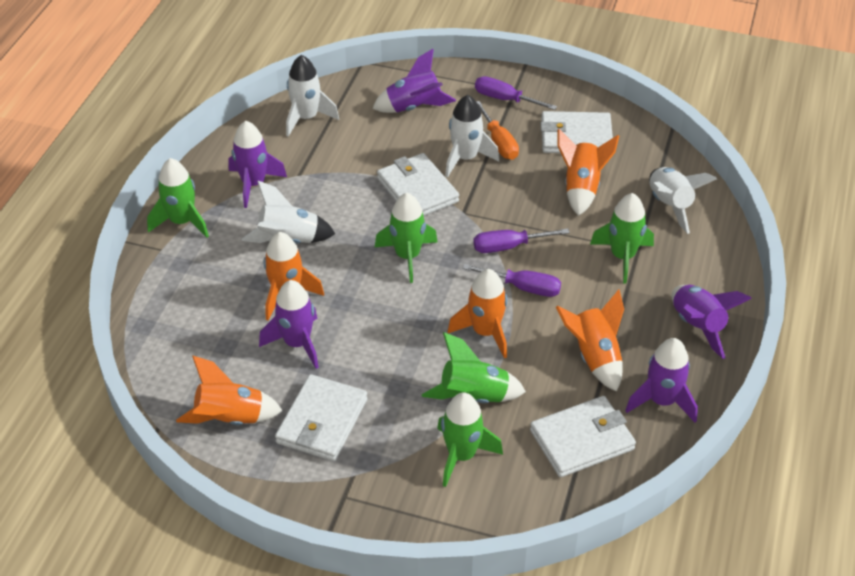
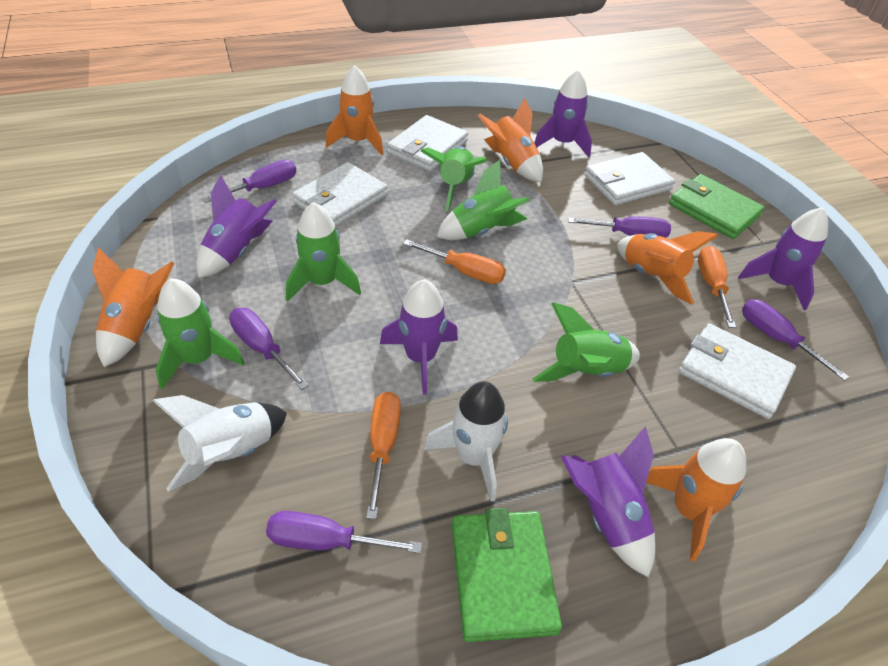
green wallet: none = 0 -> [452,508,562,642] [669,174,765,239] = 2
orange screwdriver: [476,101,519,160] = 1 -> [366,392,401,519] [403,239,506,284] [698,246,736,328] = 3
purple screwdriver: [463,264,561,297] [473,228,570,253] [475,76,557,110] = 3 -> [202,160,296,203] [229,308,309,390] [266,511,422,553] [568,216,671,238] [742,299,849,381] = 5
white rocket: [242,181,335,244] [286,55,339,137] [445,95,499,177] [649,167,717,234] = 4 -> [153,395,287,492] [424,381,508,502] = 2

